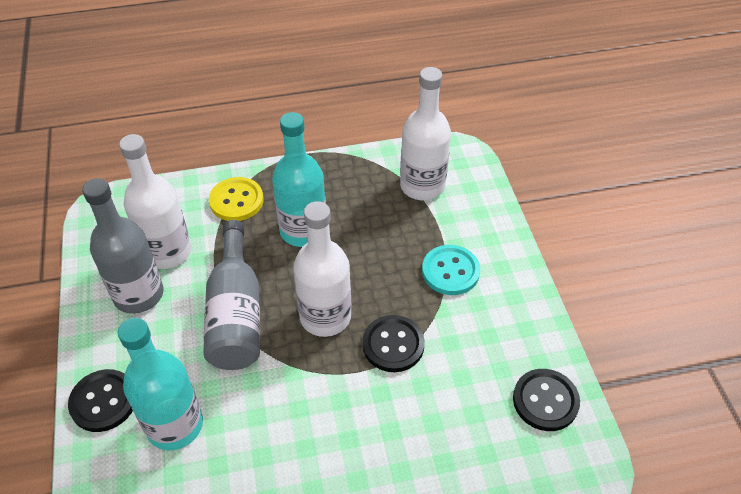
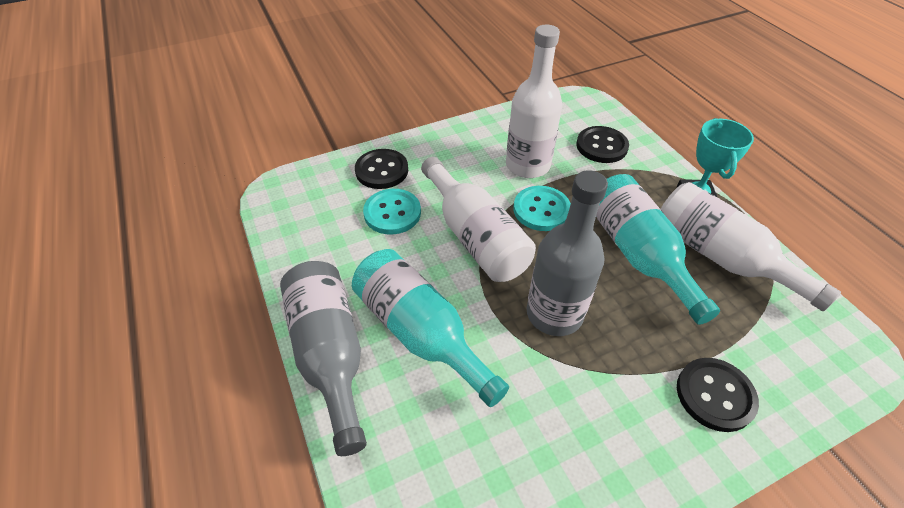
turquoise button: [422,245,480,295] = 1 -> [363,189,421,235] [514,186,571,231] = 2
turquoise trophy: none = 0 -> [677,118,754,198] = 1
yellow button: [209,177,264,221] = 1 -> none = 0

